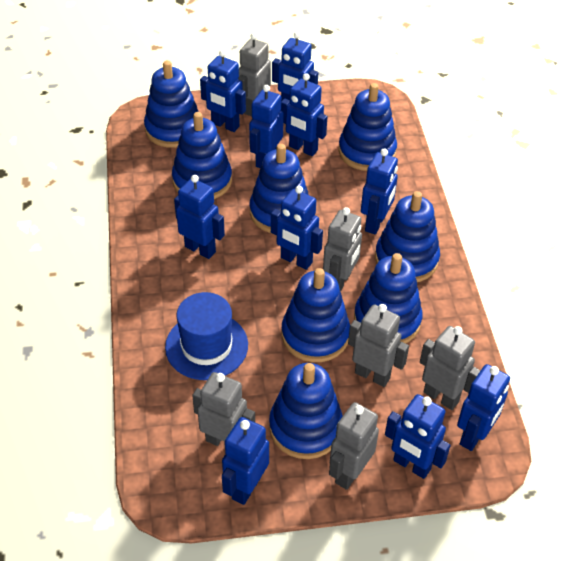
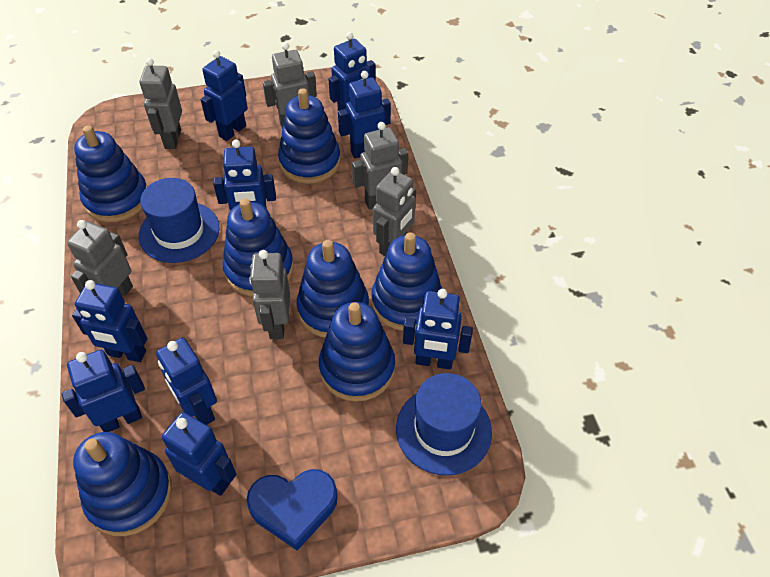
blue hat: [165,292,248,380] = 1 -> [139,178,219,263] [396,373,492,476] = 2
blue heart: none = 0 -> [247,469,338,551] = 1
blue robot: [174,175,225,259] [200,50,246,132] [222,417,269,505] [249,85,284,168] [271,186,323,270] [272,32,318,101] [281,73,327,156] [361,148,398,234] [385,394,451,479] [457,364,510,451] = 10 -> [61,350,145,432] [72,280,147,362] [156,338,217,425] [162,412,236,496] [201,50,248,141] [213,140,276,211] [328,32,376,111] [338,71,391,159] [403,289,473,369] = 9
blue stacking toy: [144,60,199,148] [172,112,232,199] [249,144,309,233] [269,363,343,459] [282,268,350,362] [339,83,397,171] [354,253,423,343] [375,191,440,282] = 8 -> [73,432,172,536] [74,125,147,222] [222,198,294,296] [278,88,341,184] [297,240,369,338] [319,302,395,402] [371,232,442,331] = 7

